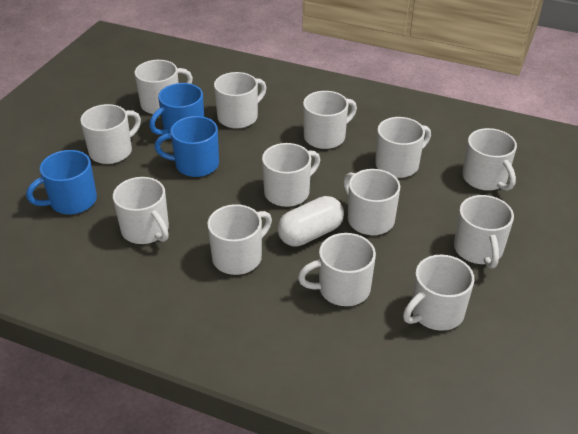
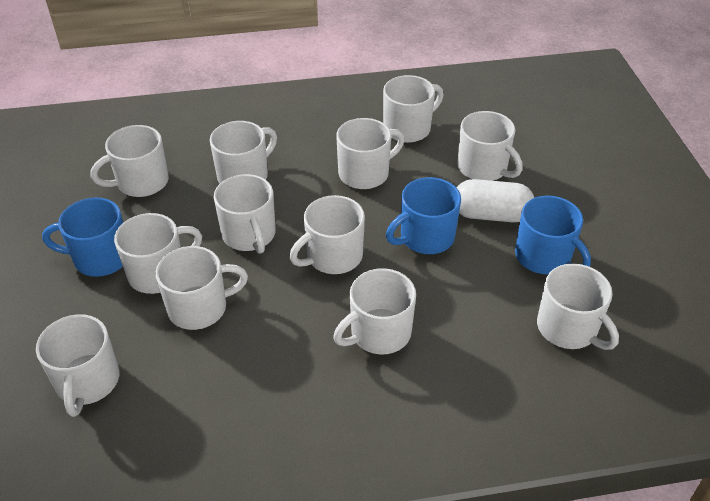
white mug: [80,104,141,164] [113,177,169,244] [134,60,193,114] [207,204,272,275] [214,72,267,129] [262,143,320,207] [298,233,376,306] [303,91,357,149] [343,169,400,235] [375,117,431,178] [403,255,474,331] [454,195,514,268] [462,128,517,191] = 13 -> [36,314,119,417] [91,125,169,197] [114,213,202,294] [156,246,248,330] [210,121,277,184] [214,174,276,254] [289,195,365,274] [333,268,416,355] [336,118,405,189] [383,75,444,143] [457,111,523,181] [537,264,619,350] = 12

